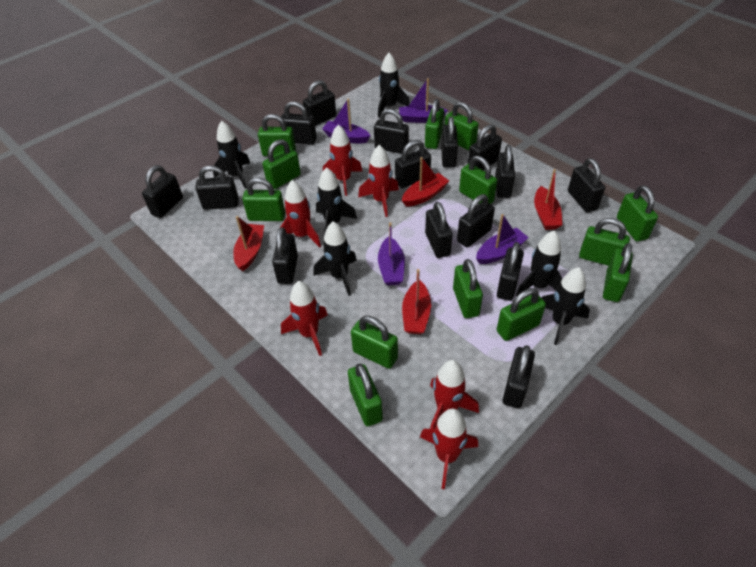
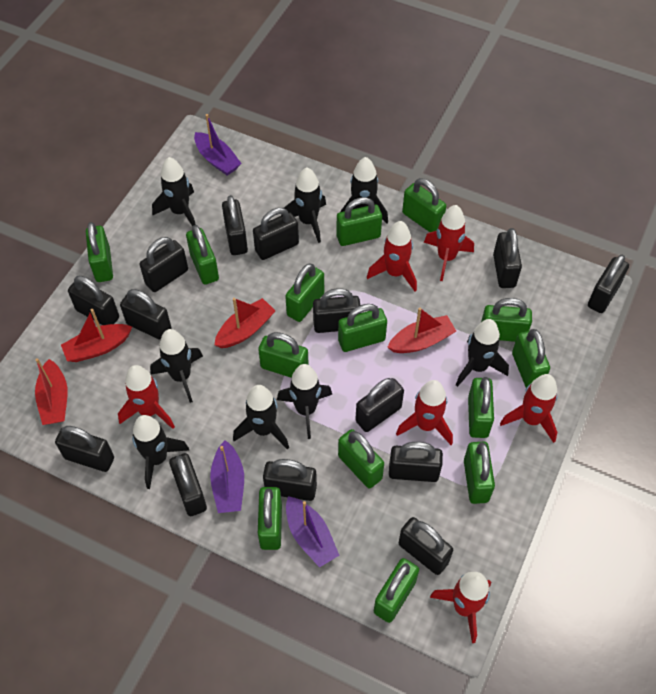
black padlock: [142,165,183,218] [195,165,239,210] [272,227,298,284] [281,101,317,145] [303,80,336,126] [374,109,409,154] [395,140,431,188] [425,202,453,258] [441,116,458,168] [457,194,495,247] [468,124,502,170] [495,145,515,198] [497,242,524,301] [503,345,535,408] [568,158,605,212] = 15 -> [55,426,114,472] [68,276,119,325] [120,289,172,340] [139,237,188,292] [169,453,207,516] [222,195,248,255] [253,208,299,260] [263,459,317,501] [313,288,360,333] [355,378,404,432] [389,442,443,482] [399,517,453,575] [493,228,522,288] [588,255,629,313] = 14
black rocket: [213,121,250,189] [313,222,357,296] [316,167,357,236] [378,53,410,117] [516,230,562,296] [541,267,590,345] = 6 -> [132,415,189,489] [150,329,203,403] [152,157,196,227] [233,385,289,450] [277,364,332,439] [281,167,326,243] [340,157,388,223] [456,319,509,387] = 8
green padlock: [242,178,285,221] [258,114,296,156] [262,139,301,189] [348,363,383,426] [351,316,398,369] [425,99,444,149] [445,102,479,150] [453,259,483,318] [459,156,497,204] [497,288,546,341] [579,218,630,266] [603,243,633,302] [617,185,658,242] = 13 -> [86,222,113,282] [186,225,219,285] [258,332,309,378] [258,487,282,550] [285,263,324,322] [336,197,382,246] [338,304,387,352] [338,429,384,489] [374,558,419,623] [402,178,446,232] [464,442,495,504] [468,377,494,438] [481,298,532,342] [512,329,550,388] = 14
purple boat: [322,98,371,143] [378,222,405,285] [399,78,448,123] [476,214,529,264] = 4 -> [194,114,242,175] [210,440,244,513] [286,496,340,568] = 3

